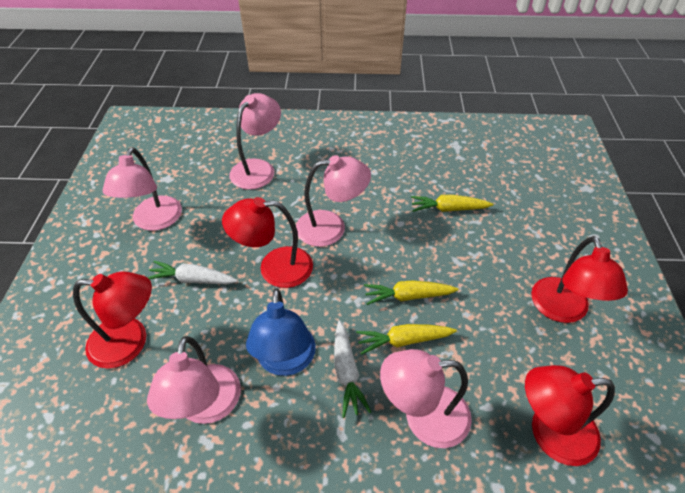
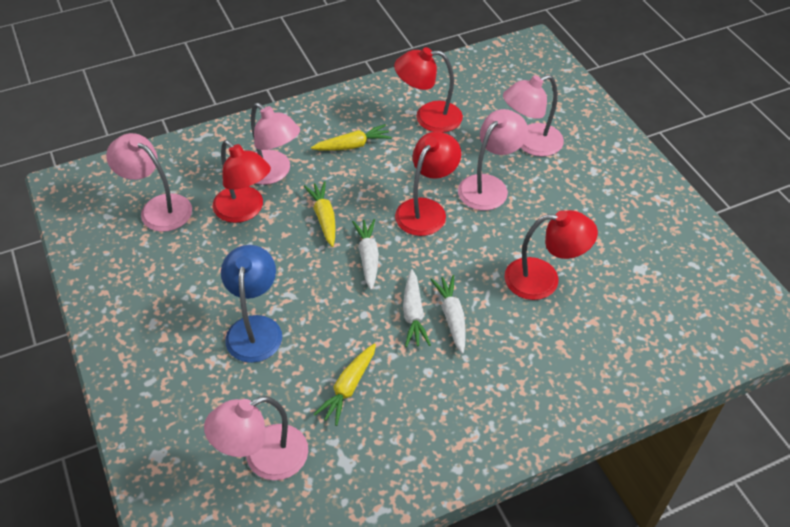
white carrot: [147,261,238,284] [334,320,371,418] = 2 -> [352,219,379,290] [403,269,431,347] [430,275,466,354] = 3

